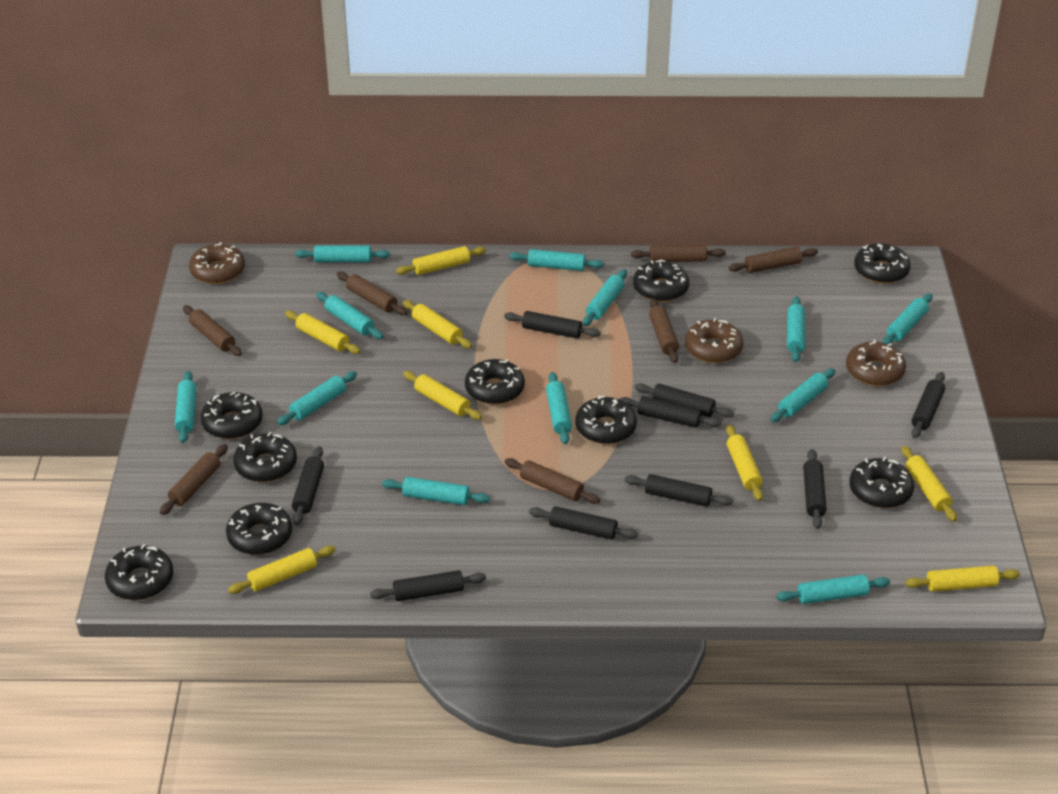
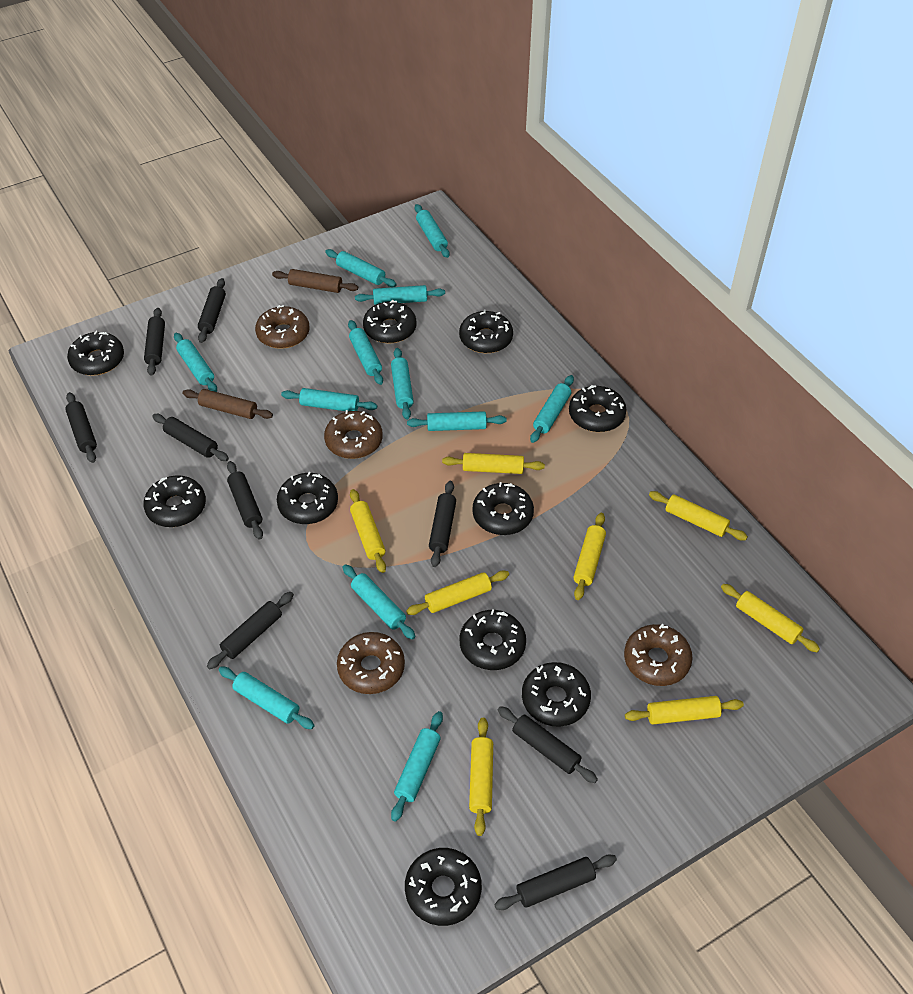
black donut: [105,544,173,600] [201,392,263,439] [226,503,292,555] [233,432,297,482] [465,359,525,405] [575,396,637,444] [633,260,689,302] [849,457,914,508] [854,243,911,284] = 9 -> [67,331,124,376] [143,475,206,527] [277,472,338,524] [363,300,416,343] [405,848,482,926] [459,309,513,353] [459,609,526,670] [472,482,534,535] [522,662,591,727] [569,385,626,432] = 10
brown donut: [189,242,245,284] [685,318,743,363] [846,340,906,386] = 3 -> [255,305,310,349] [324,410,383,459] [337,632,405,694] [624,624,693,686] = 4
brown rolling pin: [160,444,228,515] [183,305,242,356] [337,272,407,315] [505,458,600,504] [631,245,726,262] [649,298,679,363] [729,247,818,273] = 7 -> [182,389,273,419] [272,269,358,293] = 2

